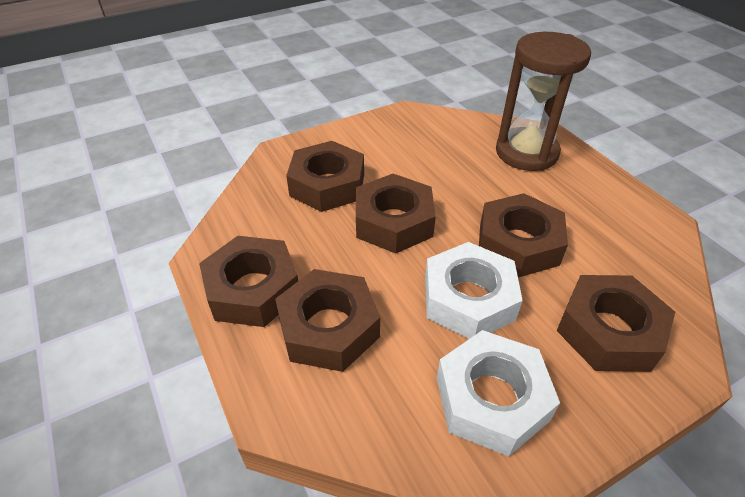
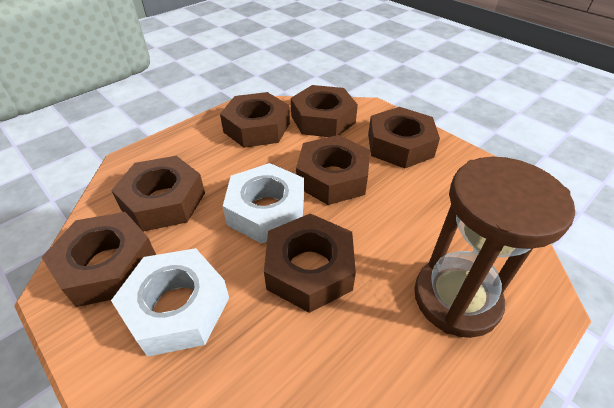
brown nut: [199,236,298,327] [275,269,380,372] [286,141,364,212] [356,174,436,254] [479,193,568,277] [557,275,675,372] = 6 -> [41,212,156,307] [111,156,205,232] [220,92,290,148] [264,213,356,313] [291,85,358,137] [296,135,370,205] [368,107,440,168] = 7

